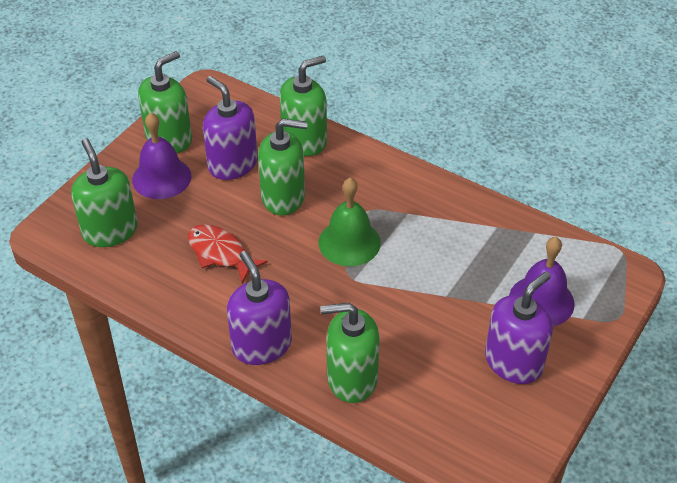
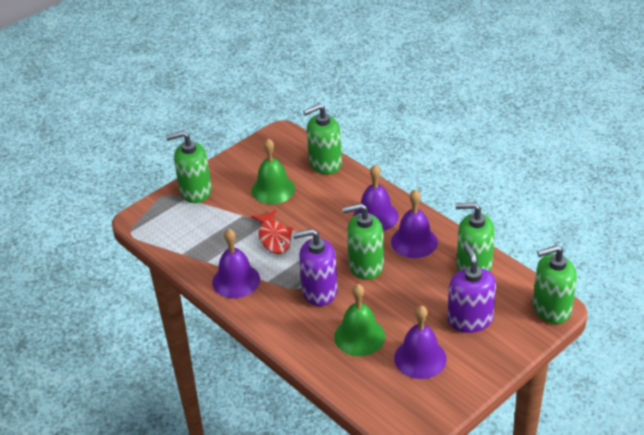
green bell: [318,178,381,266] = 1 -> [252,138,295,204] [334,284,385,356] = 2
purple bell: [132,112,191,199] [509,237,575,326] = 2 -> [212,229,260,298] [353,165,399,231] [391,189,438,258] [394,305,447,379] = 4
purple soap dispenser: [203,76,257,180] [227,251,292,365] [485,272,553,384] = 3 -> [293,229,338,306] [448,244,496,333] = 2

